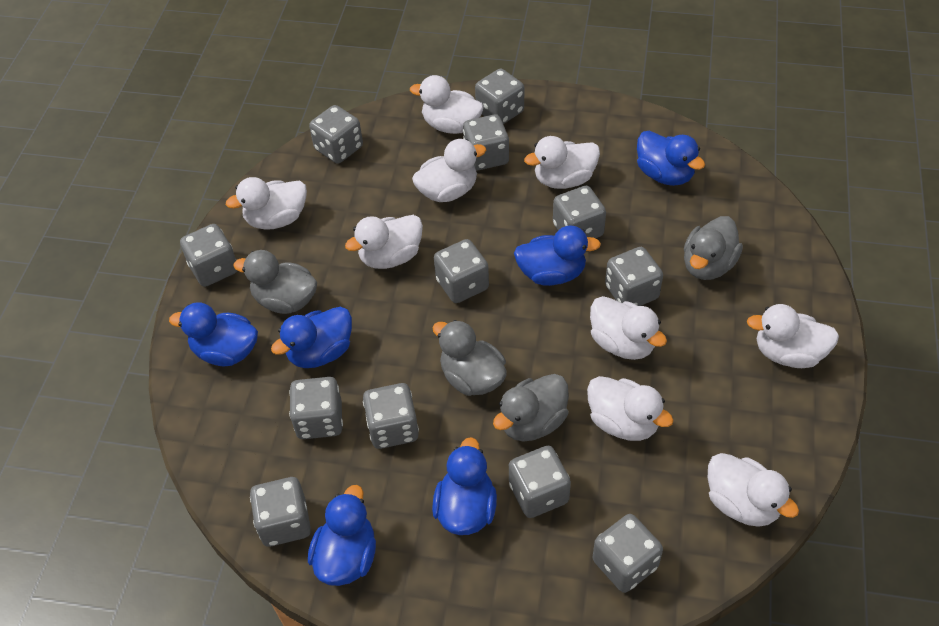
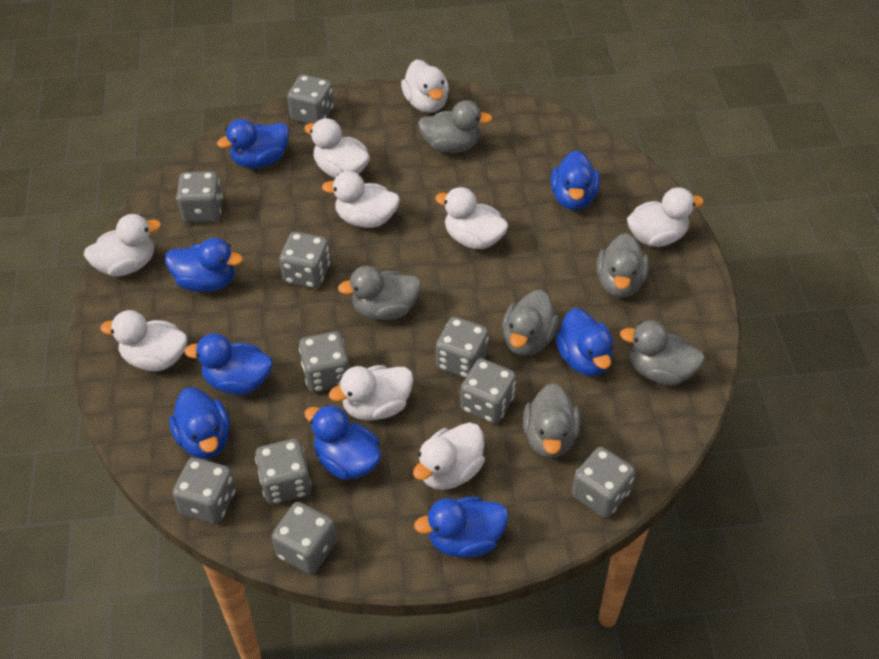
blue duck: [169,302,258,366] [271,307,352,368] [308,485,376,586] [432,437,497,535] [514,226,601,286] [637,131,705,186] = 6 -> [165,238,243,292] [169,387,230,459] [184,333,272,395] [217,119,289,168] [304,405,381,480] [414,497,508,557] [551,150,600,210] [556,308,614,376] = 8
grey dice: [180,224,237,287] [250,477,311,547] [289,377,343,439] [309,105,363,163] [363,383,419,449] [434,239,489,303] [463,114,509,170] [475,69,524,124] [509,446,571,518] [553,186,606,238] [593,514,663,593] [605,247,663,306] = 12 -> [172,457,236,524] [176,171,223,223] [255,439,311,504] [272,502,337,574] [279,232,330,289] [287,75,334,124] [299,331,349,392] [436,317,489,378] [460,358,516,424] [572,447,636,518] = 10
grey duck: [233,250,317,314] [432,320,507,396] [493,374,569,441] [684,216,743,280] = 4 -> [338,266,421,320] [418,100,492,153] [502,290,559,356] [523,383,581,458] [597,233,649,297] [620,321,705,385] = 6

